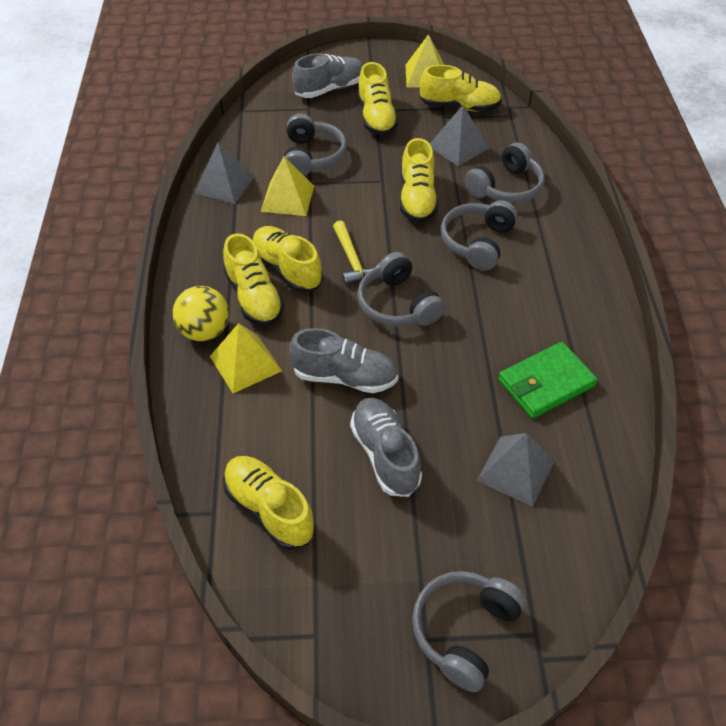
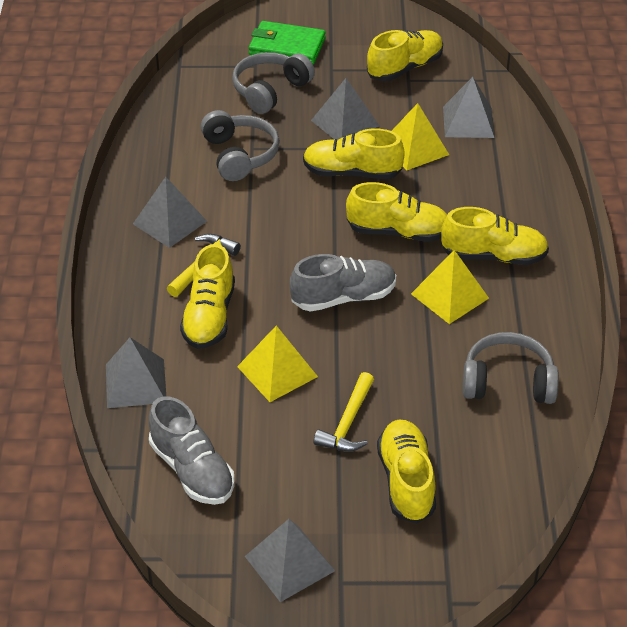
grey headphones: [283,114,347,176] [357,252,445,327] [412,571,527,692] [441,200,518,271] [465,142,544,203] = 5 -> [201,110,280,181] [232,52,315,114] [463,332,559,404] = 3
grey pyramid: [194,143,255,204] [430,105,489,166] [477,433,555,507] = 3 -> [106,337,166,408] [133,177,207,248] [245,519,335,602] [311,78,379,140] [443,77,494,138] = 5
grey shoe: [289,328,398,393] [292,53,363,98] [350,398,422,497] = 3 -> [149,396,235,505] [290,254,396,312] = 2
yellow ball: [173,286,229,341] = 1 -> none = 0
yellow hammer: [333,220,380,285] = 1 -> [167,234,241,297] [314,372,374,451] = 2

